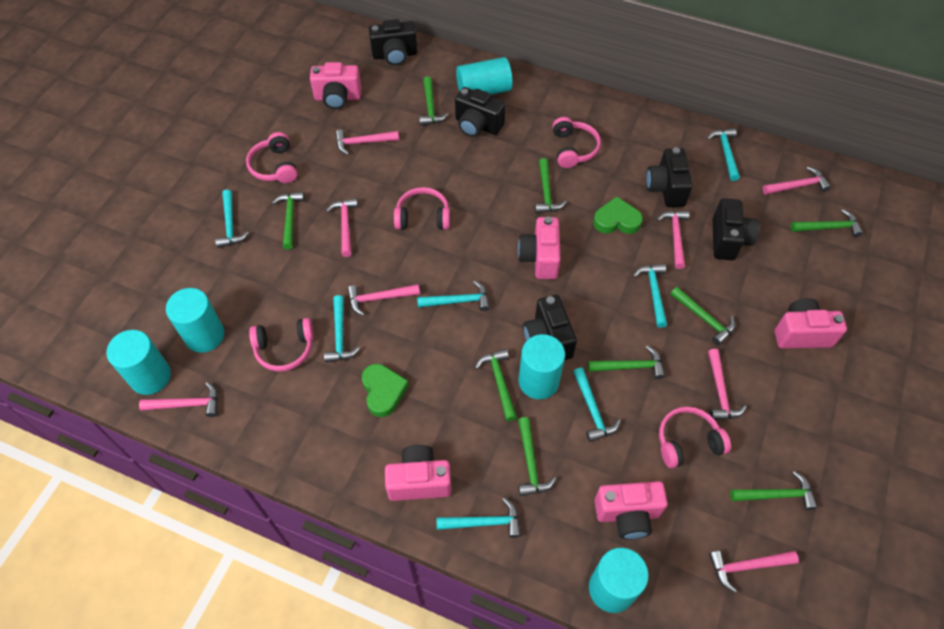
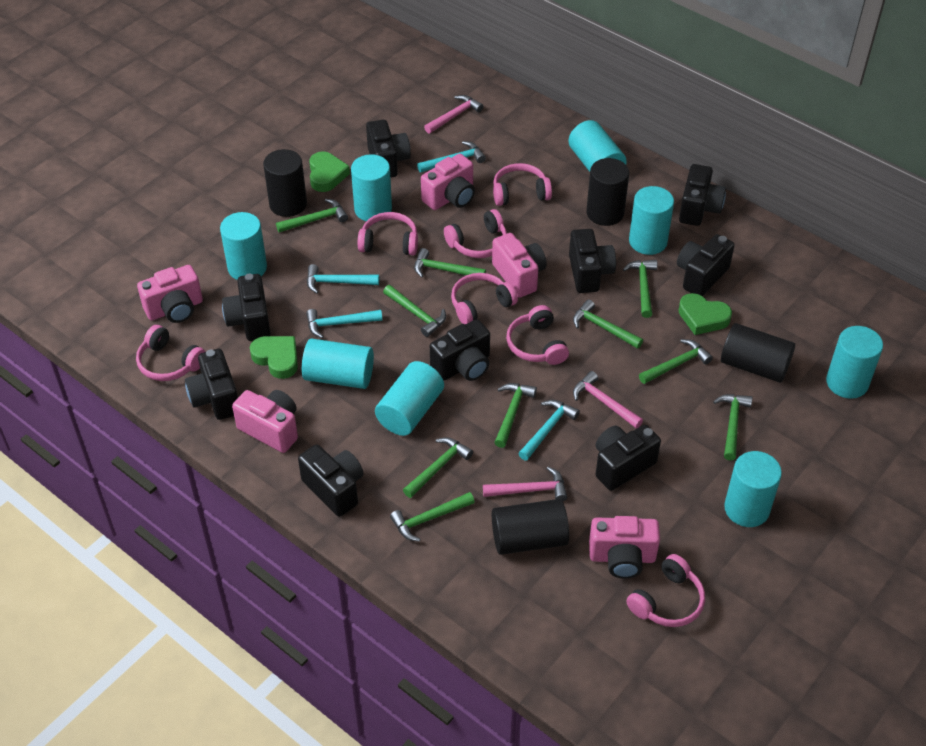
black camera: [369,19,417,65] [455,87,505,137] [523,295,577,360] [646,147,693,207] [713,198,759,261] = 5 -> [185,349,238,420] [222,274,271,341] [298,444,363,517] [366,120,411,178] [430,319,490,381] [569,229,616,293] [596,425,661,491] [677,234,735,296] [679,164,726,226] = 9
black cylinder: none = 0 -> [263,149,307,217] [492,499,569,555] [586,158,629,226] [721,323,795,383] = 4
green hammer: [272,192,304,250] [419,76,449,126] [475,349,517,421] [518,417,556,496] [535,158,567,213] [588,346,665,379] [670,287,735,345] [730,471,817,510] [791,209,863,237] = 9 -> [276,199,348,233] [383,285,446,337] [390,492,475,542] [403,437,473,498] [414,248,486,278] [494,383,537,448] [573,299,643,349] [623,260,657,318] [639,339,713,384] [713,394,753,461] = 10
green heart: [362,364,409,417] [593,196,643,234] = 2 -> [250,336,298,379] [309,151,350,192] [678,293,732,335] = 3
pink hammer: [139,382,218,417] [326,198,358,257] [335,130,399,155] [347,284,420,316] [657,211,689,269] [708,349,747,420] [709,551,799,592] [763,166,831,195] = 8 -> [424,95,484,133] [483,467,567,501] [573,371,643,428] = 3
pink headphones: [246,132,298,183] [249,318,314,372] [394,187,450,230] [552,117,601,168] [659,407,731,468] = 5 -> [136,325,206,381] [358,212,418,255] [444,209,507,258] [451,273,518,325] [493,163,552,206] [506,305,569,365] [626,554,705,627] = 7
turquoise cylinder: [106,330,171,395] [166,288,224,353] [456,57,513,95] [519,334,565,399] [589,548,649,613] = 5 -> [220,212,267,280] [302,338,374,389] [351,154,392,221] [375,361,444,436] [568,120,627,172] [629,186,674,255] [724,451,782,527] [826,326,883,399] = 8
turquoise hammer: [215,189,249,248] [324,295,360,363] [417,281,490,311] [437,498,521,538] [573,367,621,442] [633,264,667,328] [707,128,740,181] = 7 -> [306,309,382,338] [307,264,379,294] [417,141,486,173] [518,400,580,461] = 4

